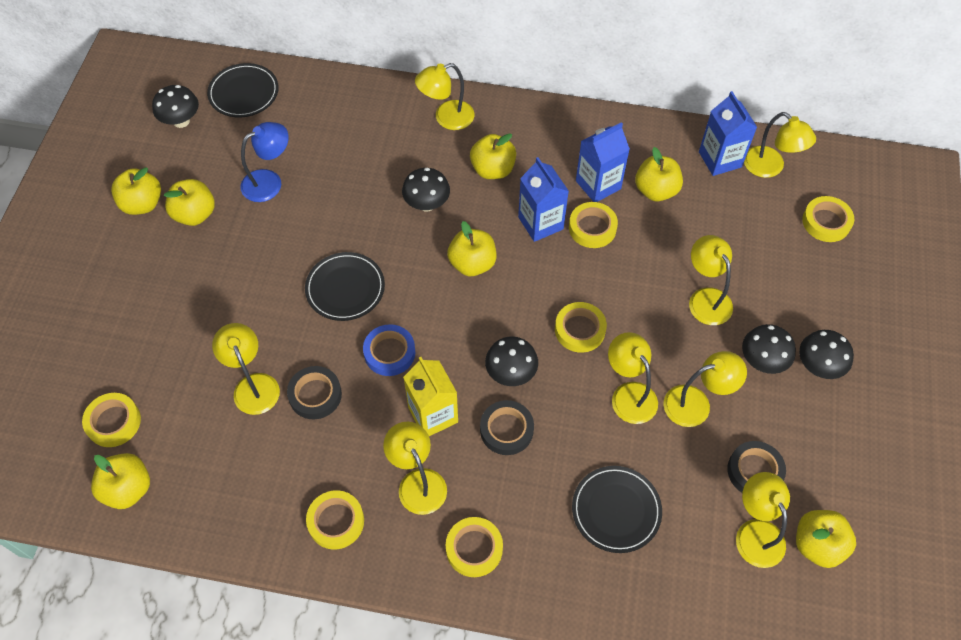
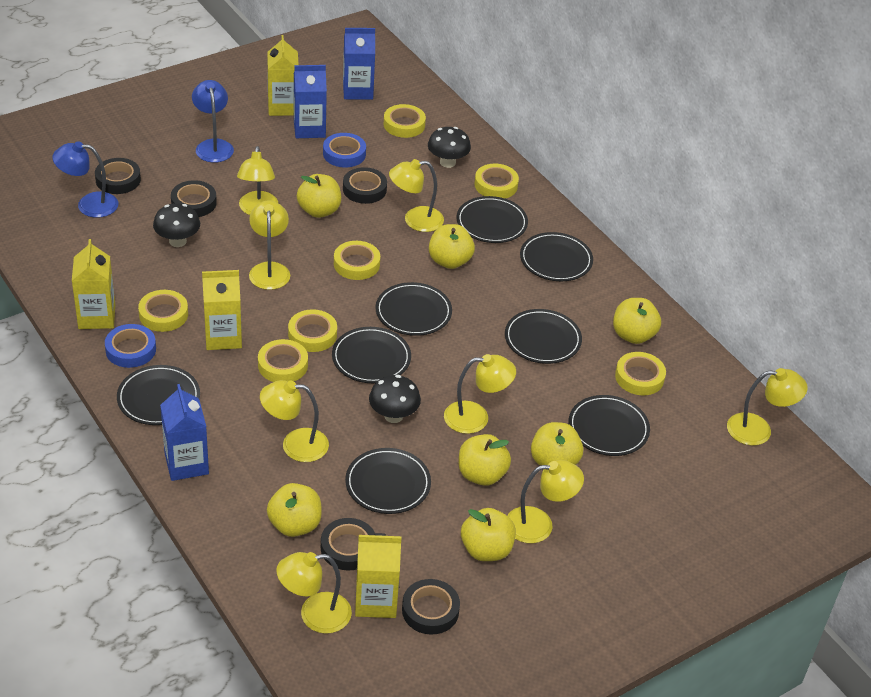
black mushroom: [152,85,199,128] [402,168,450,212] [485,337,538,386] [742,324,796,374] [799,330,854,379] = 5 -> [153,203,200,247] [369,375,421,423] [428,127,471,168] = 3
black plate: [207,63,279,117] [305,252,385,321] [572,466,662,553] = 3 -> [117,365,200,425] [332,327,411,383] [345,448,431,514] [375,282,452,336] [457,196,528,243] [505,309,582,364] [520,232,593,281] [568,395,650,456] = 8
black tape: [287,366,342,419] [480,400,534,455] [727,441,786,493] = 3 -> [95,158,141,194] [171,180,217,217] [321,518,375,571] [343,167,387,204] [402,579,460,635] = 5
blue lamp: [240,122,289,202] = 1 -> [52,141,118,218] [192,80,234,163] = 2
blue tape: [363,324,415,376] = 1 -> [105,324,156,368] [323,133,366,167] = 2
yellow carton: [403,357,458,436] = 1 -> [72,239,115,329] [202,270,242,350] [267,35,299,116] [355,533,402,618] = 4
yellow tape: [82,393,141,447] [306,490,364,549] [446,517,503,577] [555,302,607,353] [569,202,618,248] [802,196,854,242] = 6 -> [138,290,188,332] [258,339,308,382] [288,309,337,352] [334,241,380,280] [384,104,426,138] [475,164,519,198] [615,352,666,395] = 7

